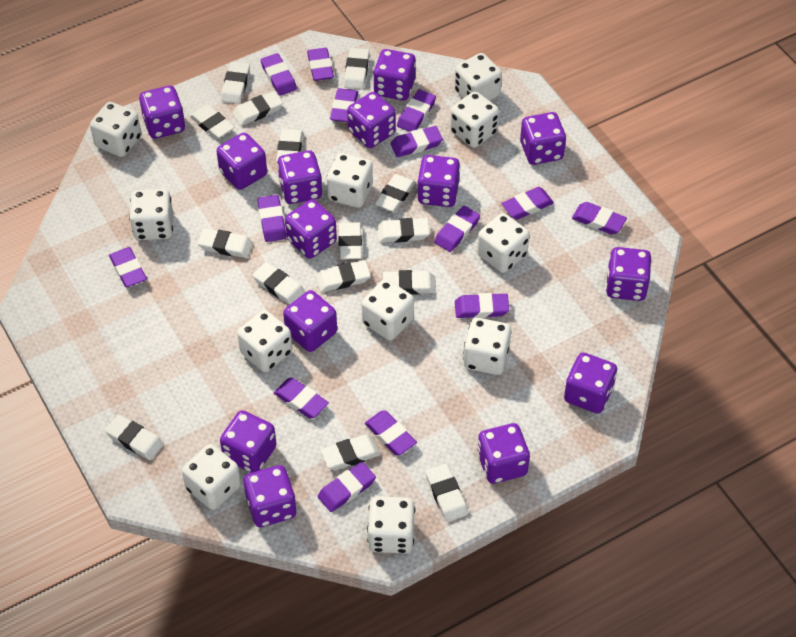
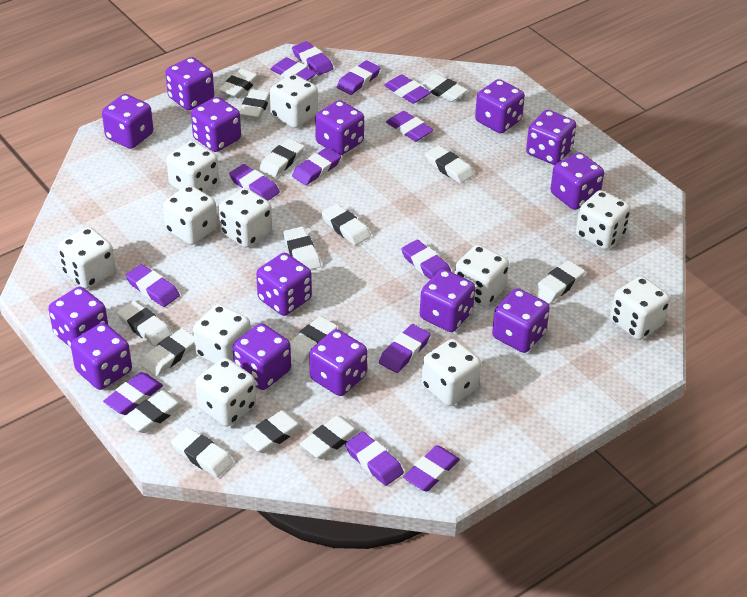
purple eraser: [109,247,147,287] [258,195,286,242] [261,53,297,96] [274,378,329,418] [307,48,334,81] [318,462,376,512] [330,88,358,122] [365,411,417,455] [390,126,443,157] [397,90,436,132] [434,206,480,252] [455,293,509,318] [501,187,554,220] [572,202,627,234] = 14 -> [103,372,163,415] [125,264,180,307] [229,164,280,201] [270,57,317,81] [292,41,334,76] [292,147,341,185] [337,60,381,95] [345,431,404,486] [379,324,430,373] [384,75,431,104] [386,111,434,141] [401,240,451,280] [403,445,460,492] = 13

